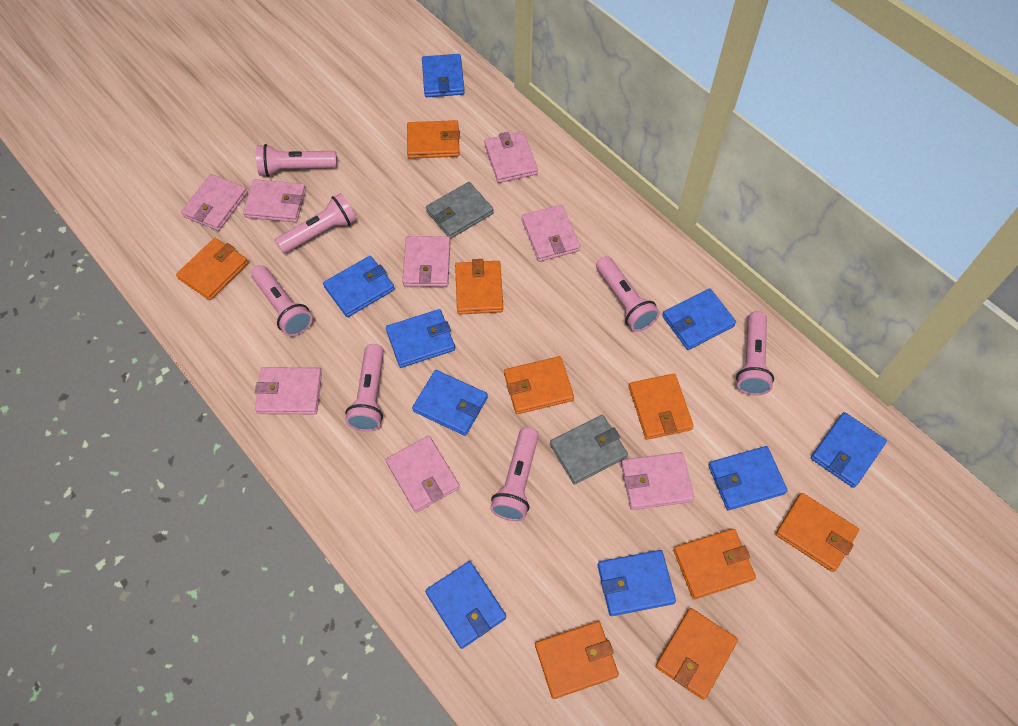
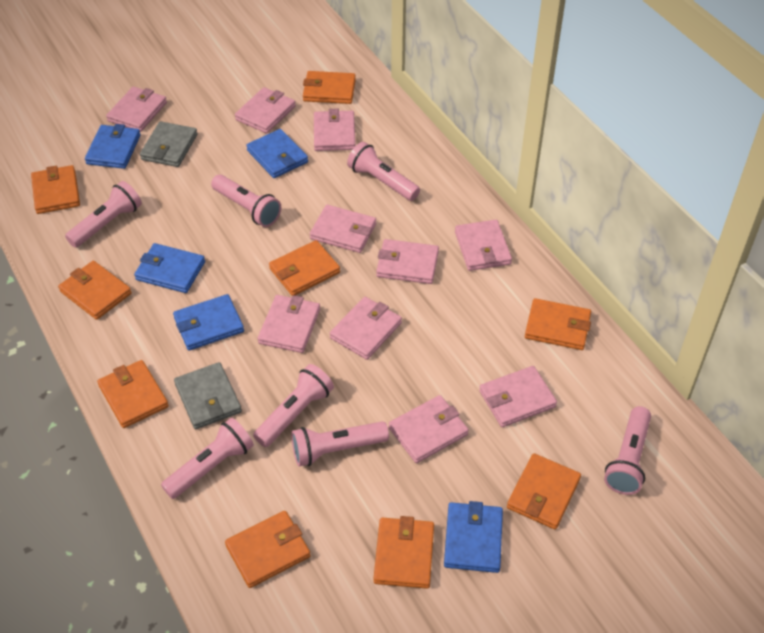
blue wallet: [323,256,395,317] [386,309,455,368] [412,370,488,436] [422,54,465,97] [425,561,506,649] [598,550,676,616] [662,288,736,350] [708,446,788,510] [811,412,887,488] = 9 -> [85,124,141,169] [134,243,205,293] [173,294,244,351] [246,129,308,178] [444,501,503,573] = 5
pink wallet: [181,174,248,231] [243,179,306,222] [255,367,322,414] [386,436,460,513] [402,236,451,287] [484,131,538,183] [522,205,580,262] [621,452,694,510] = 8 -> [106,87,167,132] [235,87,296,134] [258,295,320,353] [310,205,376,253] [314,109,356,151] [330,297,402,360] [376,239,439,284] [389,395,469,463] [455,220,512,271] [479,366,557,427] = 10

